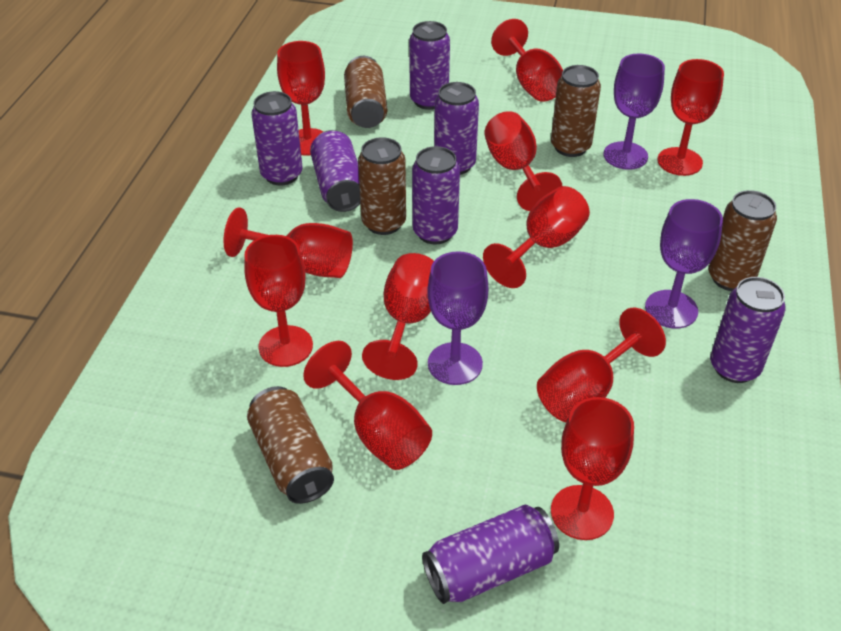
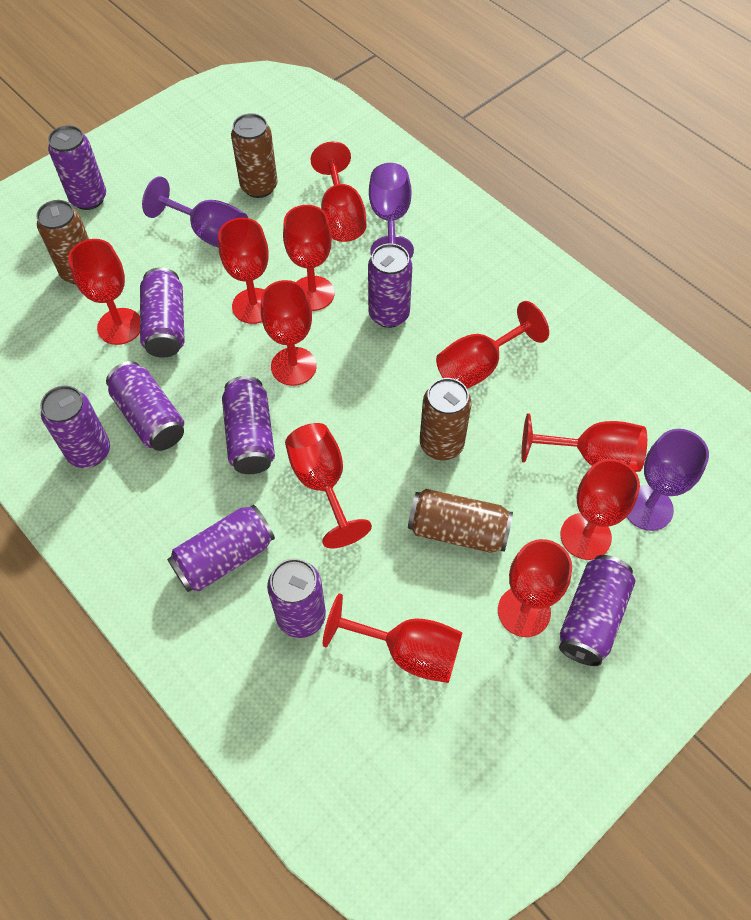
brown can: [247,386,334,504] [344,56,387,128] [358,137,406,235] [551,65,601,157] [709,190,777,291] = 5 -> [36,200,89,284] [231,113,278,198] [408,489,513,553] [420,378,472,460] = 4
purple can: [251,91,302,186] [310,130,360,212] [409,21,450,110] [412,146,460,245] [422,505,559,604] [434,82,479,175] [710,277,786,383] = 7 -> [40,386,110,468] [48,125,106,210] [106,361,184,451] [140,267,185,358] [167,505,275,592] [222,376,275,474] [267,558,326,638] [368,243,412,328] [559,555,635,666] = 9

